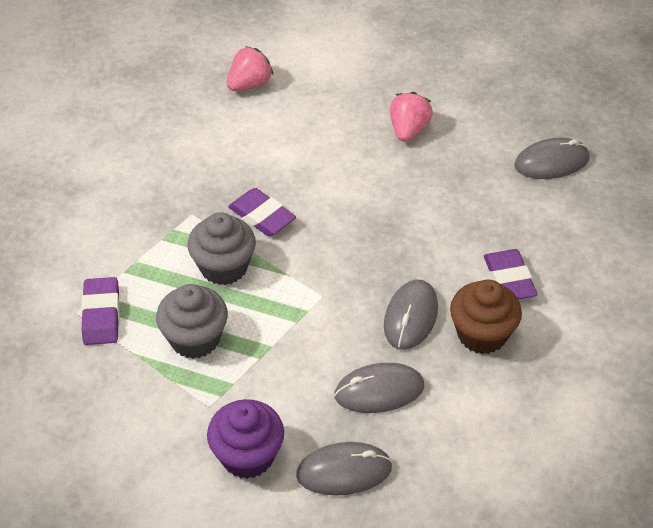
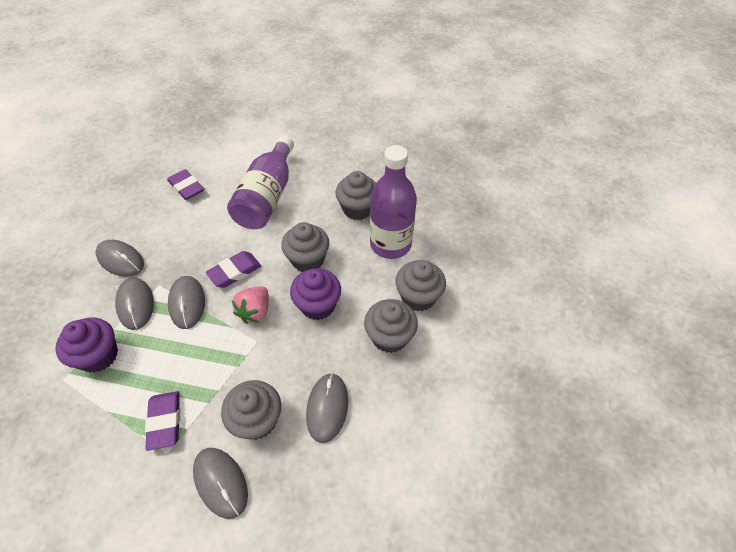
brown cupcake: [450,280,522,354] = 1 -> none = 0
grey cupcake: [156,284,228,359] [187,212,256,285] = 2 -> [221,380,281,440] [281,222,329,272] [335,171,376,220] [364,299,418,353] [395,260,446,311] = 5
grey mouse: [296,442,392,496] [334,363,424,413] [384,279,438,350] [514,138,590,179] = 4 -> [96,240,144,277] [115,278,154,330] [168,276,205,329] [193,448,248,519] [306,373,348,443] = 5
pink strawberry: [227,46,273,91] [390,92,433,142] = 2 -> [232,286,269,324] = 1
purple bottle: none = 0 -> [227,136,294,229] [370,145,417,259] = 2
purple cupcake: [207,399,284,479] = 1 -> [55,317,118,373] [290,268,341,320] = 2

